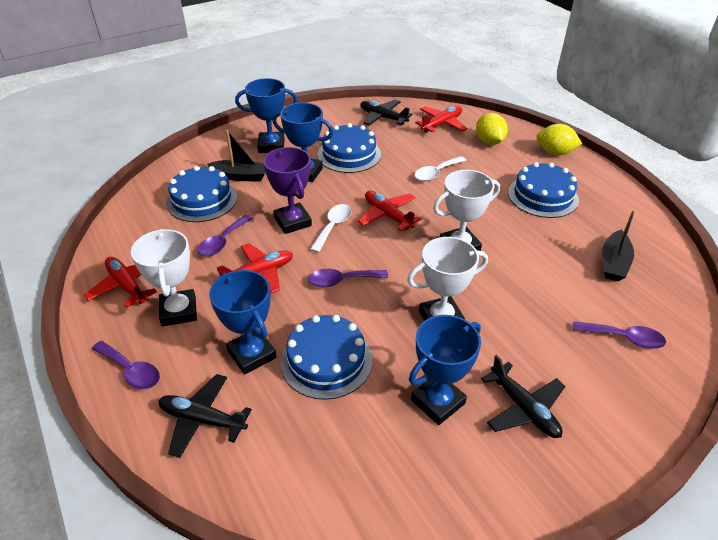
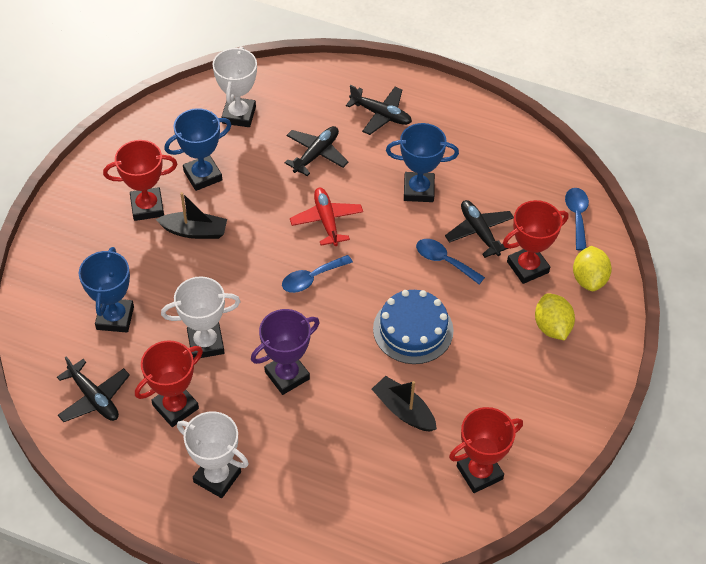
black plane: [158,374,252,458] [361,100,413,126] [481,355,565,438] = 3 -> [57,357,130,422] [284,126,349,176] [346,85,412,135] [445,200,514,258] = 4
blue cake: [166,166,237,222] [281,315,372,400] [318,123,381,173] [508,162,579,218] = 4 -> [373,290,453,364] = 1
blue spoon: none = 0 -> [282,255,353,293] [416,239,485,285] [565,188,589,250] = 3
blue trophy: [209,270,277,375] [235,78,298,153] [272,102,334,182] [409,315,481,425] = 4 -> [79,247,134,333] [164,108,231,191] [386,123,459,202] = 3
purple spoon: [92,341,160,389] [198,215,253,257] [308,269,388,287] [573,321,666,349] = 4 -> none = 0
red plane: [84,257,157,308] [217,243,293,293] [358,191,422,231] [415,106,468,133] = 4 -> [290,188,363,246] = 1
red trophy: none = 0 -> [103,140,177,221] [135,340,203,427] [449,407,523,493] [503,200,568,284] = 4
white spoon: [310,204,352,253] [414,156,466,181] = 2 -> none = 0

